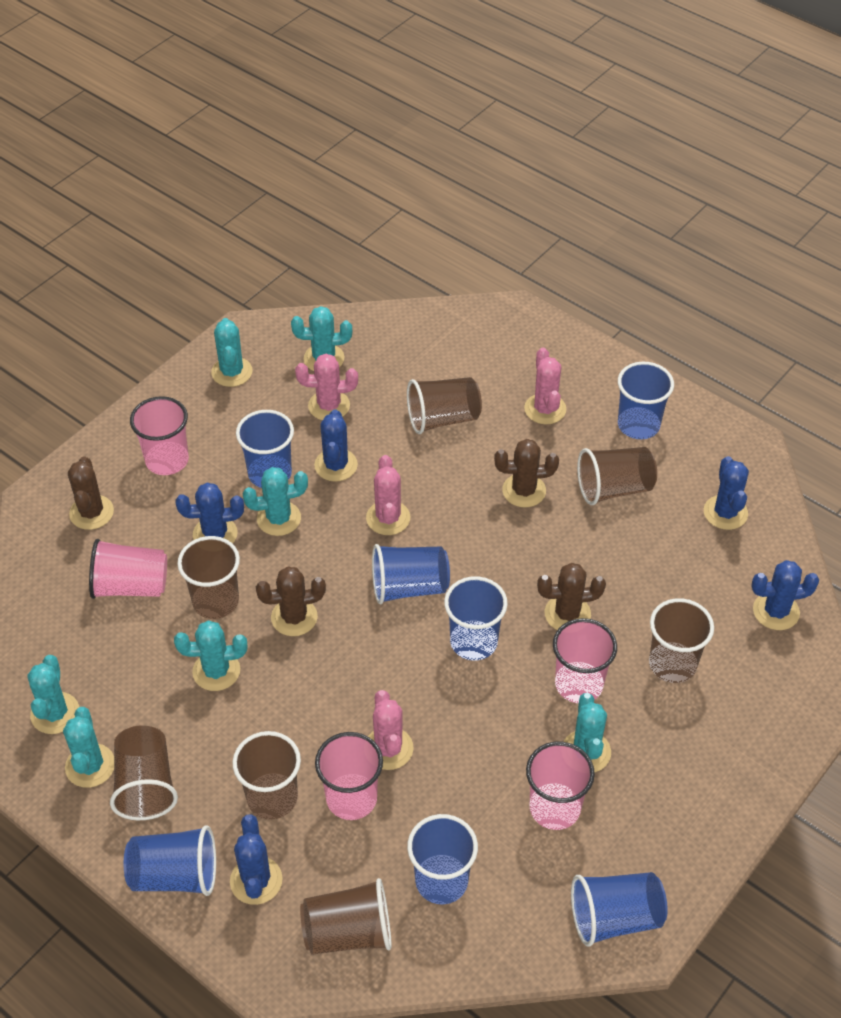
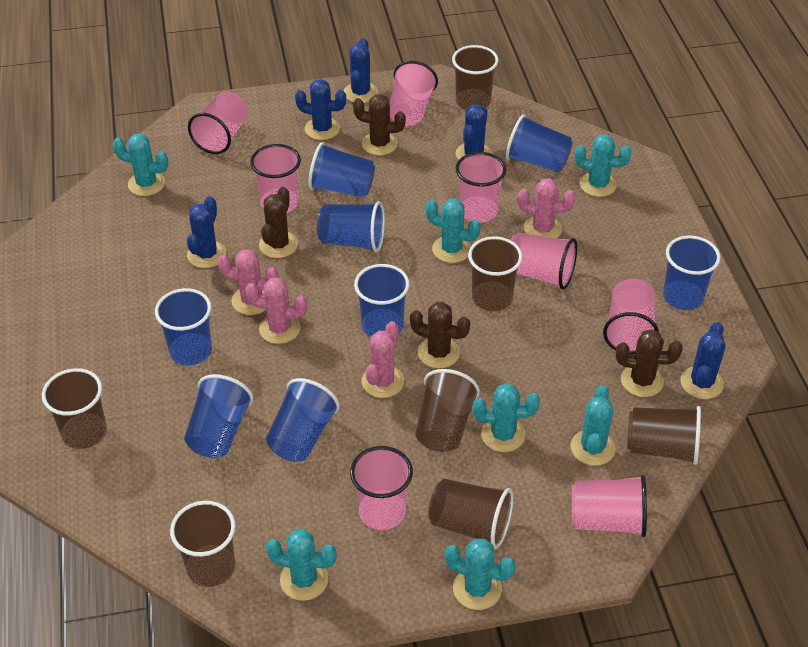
blue cup: [124,825,216,896] [236,410,294,488] [372,544,450,604] [407,814,478,904] [444,576,508,661] [571,872,668,947] [618,362,674,439] = 7 -> [155,288,212,365] [184,374,253,458] [266,378,340,462] [308,142,375,198] [317,201,385,252] [354,264,409,337] [506,114,573,173] [663,236,721,310] = 8
pink cup: [89,539,167,599] [130,396,189,475] [315,732,383,820] [526,741,595,830] [553,618,617,703] = 5 -> [188,92,248,154] [250,144,301,213] [350,446,413,530] [389,61,438,126] [456,152,506,223] [511,233,577,290] [572,475,647,537] [603,279,659,354] = 8

